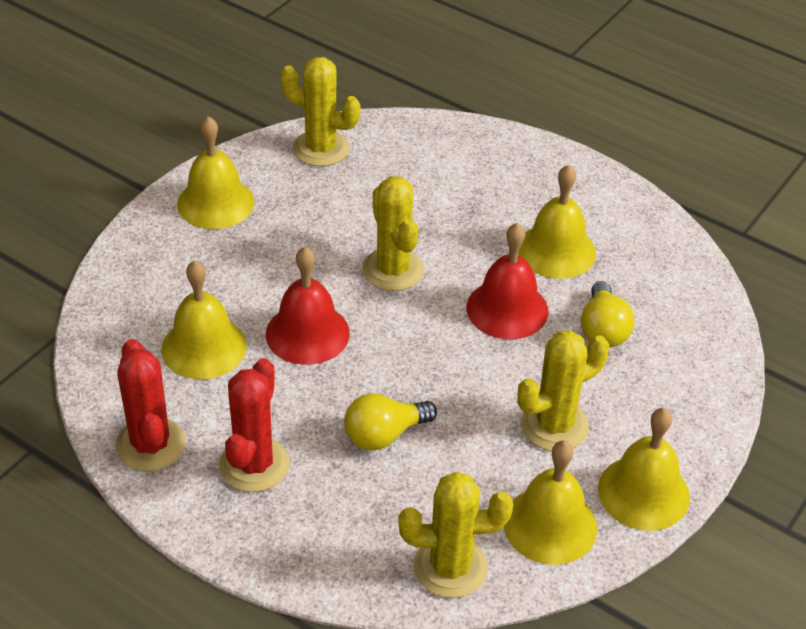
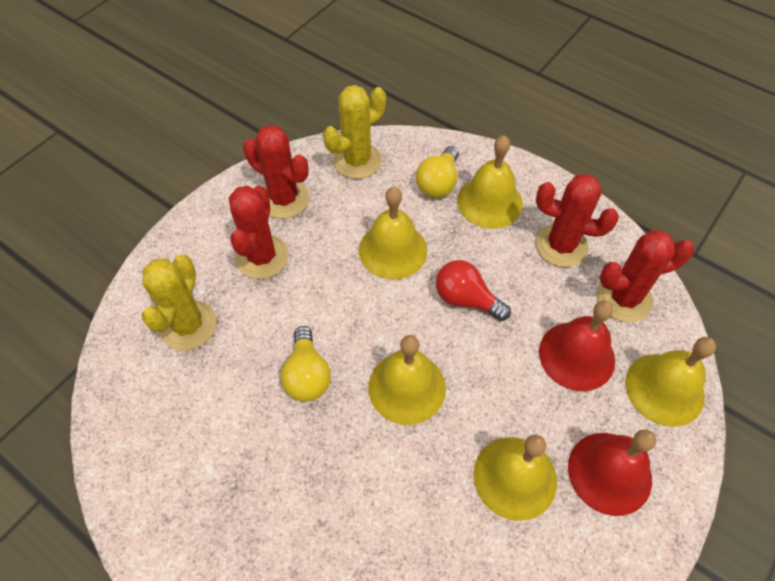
red cactus: [115,339,186,472] [219,358,290,492] = 2 -> [229,185,289,279] [243,125,309,219] [535,174,619,267] [597,230,694,323] = 4
red light bulb: none = 0 -> [436,260,511,321] = 1
yellow cactus: [280,57,360,166] [362,176,424,291] [399,472,513,598] [517,330,609,451] = 4 -> [142,254,217,350] [323,85,386,179] = 2

